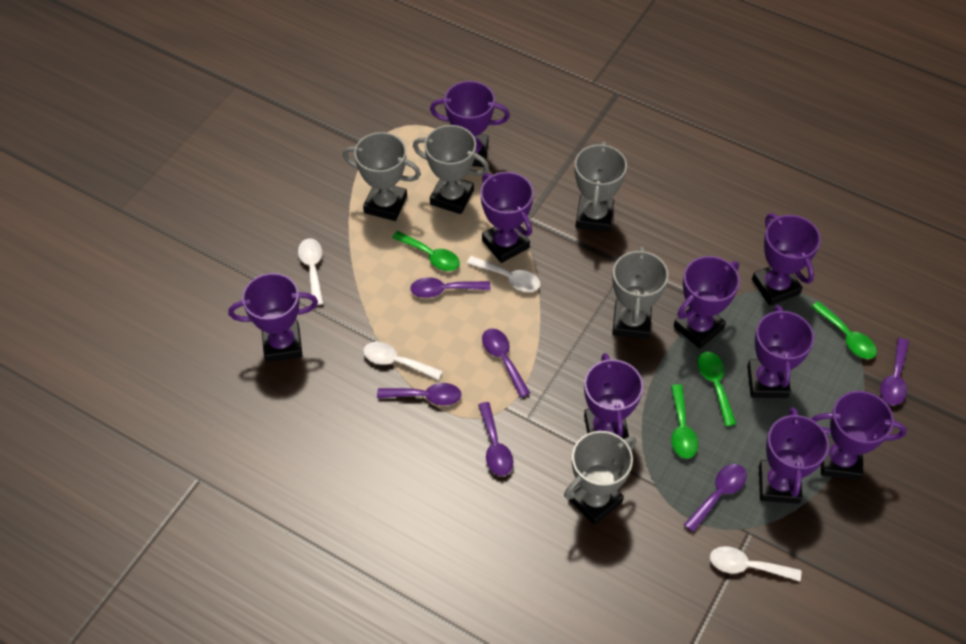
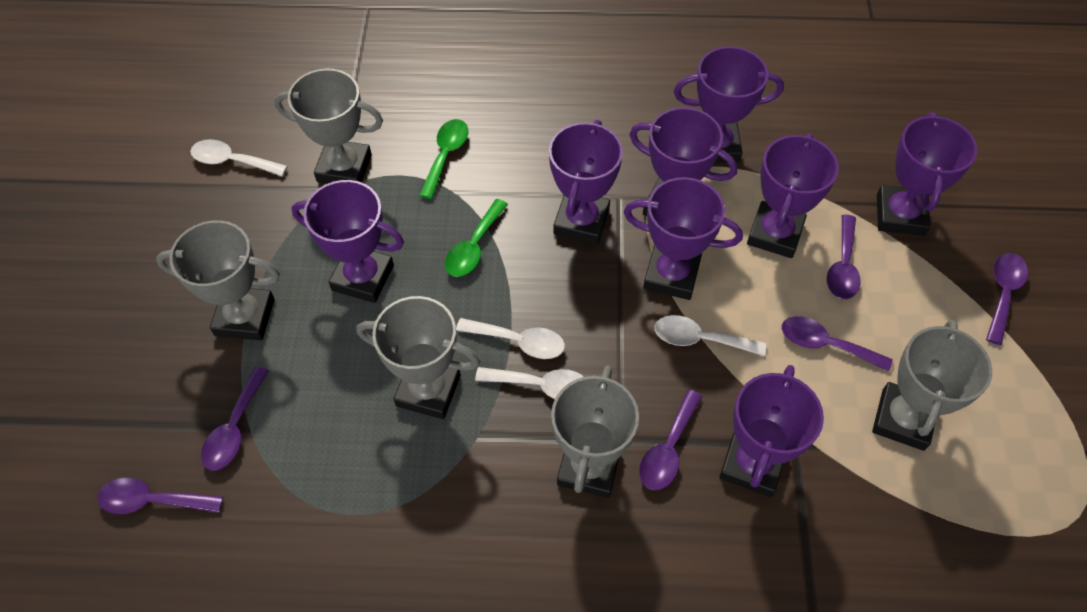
green spoon: [392,231,460,271] [671,384,698,459] [698,352,736,426] [811,301,877,359] = 4 -> [419,119,468,199] [445,199,508,277] = 2
purple trophy: [228,273,318,362] [430,81,510,167] [480,172,534,263] [584,353,643,439] [673,256,740,349] [747,305,814,398] [752,213,821,306] [759,407,829,504] [812,391,907,480] = 9 -> [291,180,404,303] [549,120,623,244] [624,177,743,300] [629,107,737,216] [674,46,784,163] [719,365,824,497] [747,133,839,258] [877,112,977,236] = 8

